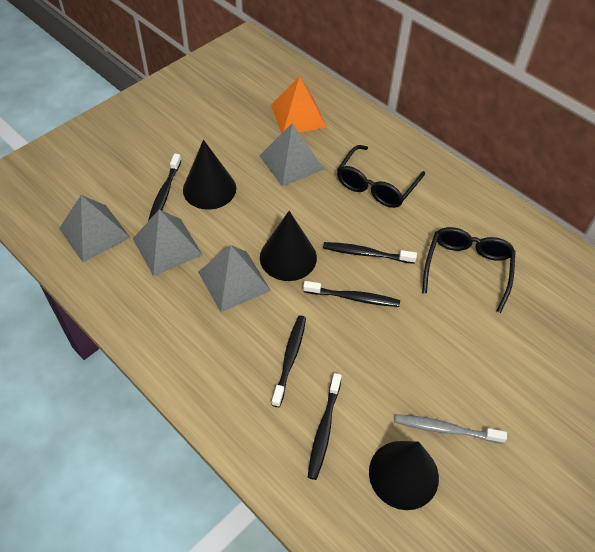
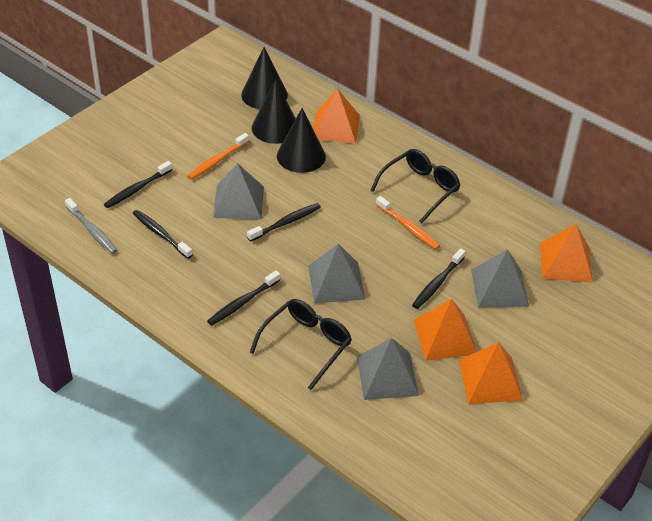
orange pyramid: [271,76,326,133] = 1 -> [313,89,360,144] [414,299,477,361] [459,342,523,404] [540,224,593,283] = 4
orange toothbrush: none = 0 -> [187,133,249,180] [376,196,440,250] = 2

